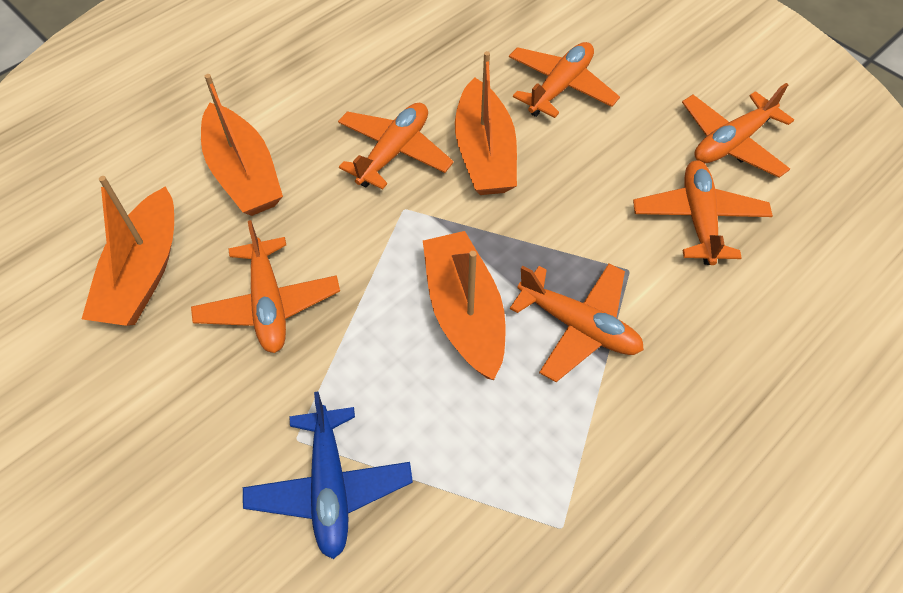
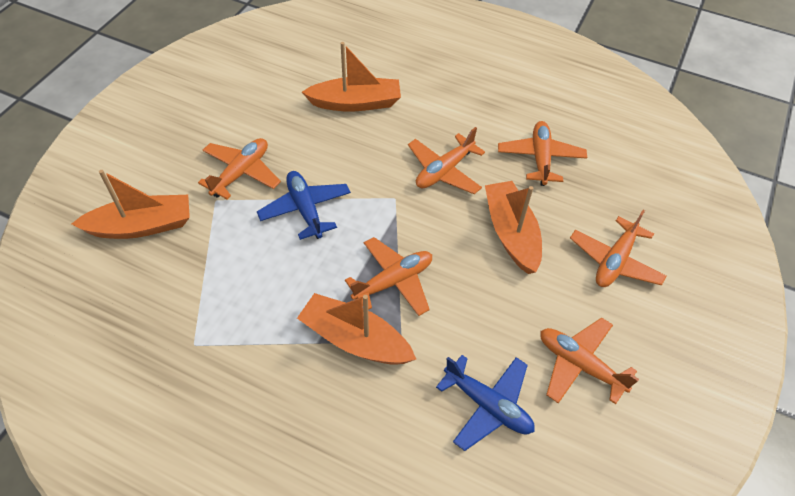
blue plane: [243,392,413,559] = 1 -> [257,171,351,240] [436,355,535,451] = 2

